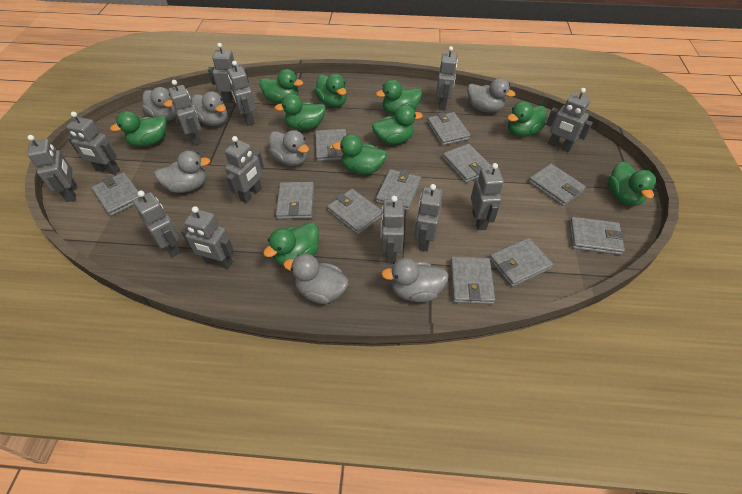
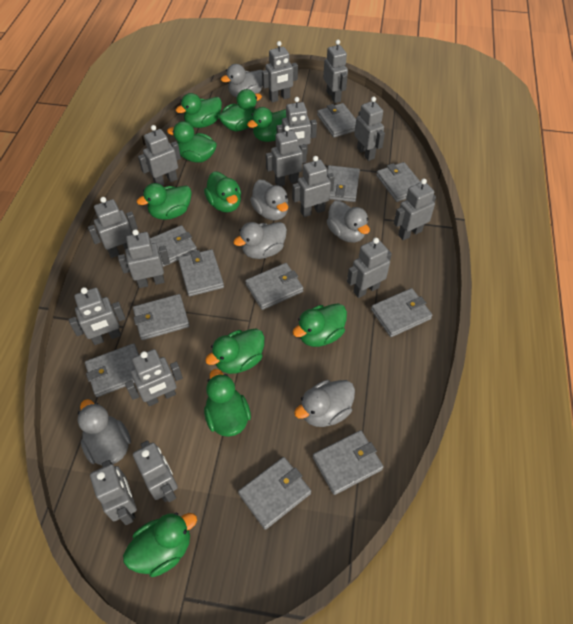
grey duck: [142,87,177,121] [154,151,210,193] [192,91,227,126] [269,130,309,166] [283,254,349,304] [381,258,449,302] [467,78,516,113] = 7 -> [78,399,131,465] [221,64,263,97] [233,222,287,259] [250,180,288,220] [294,380,355,427] [327,201,370,242] = 6
grey robot: [27,135,77,202] [66,112,120,175] [133,191,181,257] [168,80,202,145] [181,206,234,269] [208,43,249,103] [225,136,264,203] [228,61,256,126] [381,196,404,263] [415,184,443,251] [436,46,458,110] [471,163,504,230] [546,88,593,152] = 13 -> [69,287,126,345] [88,197,138,258] [90,460,137,525] [118,229,170,288] [125,349,183,406] [133,440,178,502] [138,125,181,186] [262,41,298,103] [266,126,307,186] [277,97,317,148] [292,156,334,217] [323,40,348,103] [347,237,392,298] [354,96,385,161] [394,179,436,240] = 15

